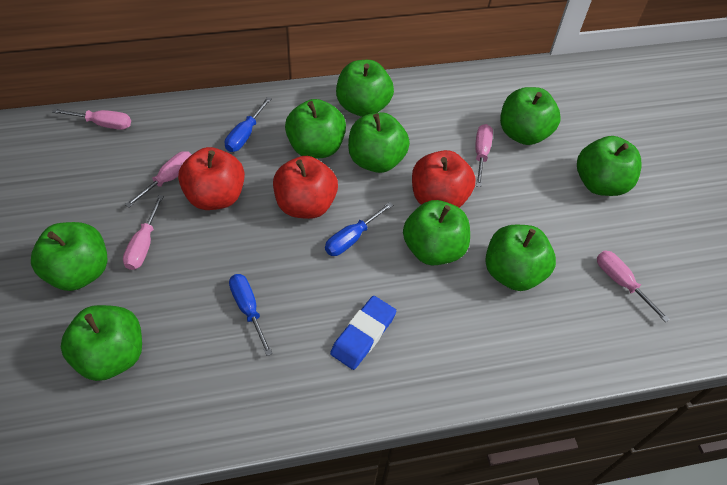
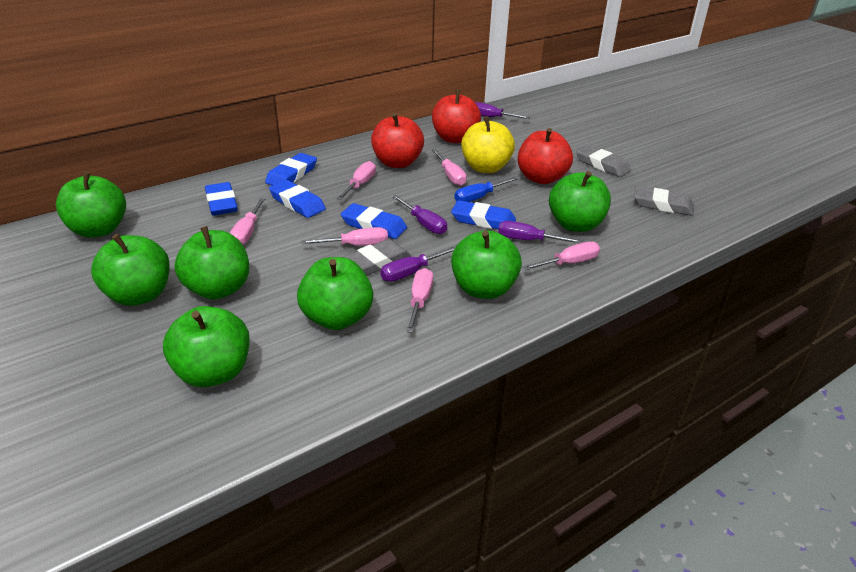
blue eraser: [330,296,396,370] = 1 -> [205,182,238,216] [265,153,317,185] [269,180,326,218] [341,203,407,239] [451,200,516,229] = 5
blue screwdriver: [225,97,272,152] [229,274,273,356] [325,202,393,256] = 3 -> [454,177,518,202] = 1
green apple: [31,222,108,291] [61,305,142,381] [285,99,346,159] [336,60,394,117] [348,112,410,173] [403,200,470,265] [485,225,556,291] [500,87,561,145] [577,136,641,196] = 9 -> [56,171,126,238] [91,234,170,306] [163,306,250,387] [174,226,249,300] [297,257,373,330] [451,230,522,299] [549,171,611,232] = 7
grey eraser: none = 0 -> [344,239,411,276] [576,145,631,177] [634,186,694,216] = 3
pink screwdriver: [52,109,131,130] [123,195,164,270] [125,151,191,208] [475,124,493,187] [597,250,670,322] = 5 -> [230,198,265,244] [301,227,388,246] [336,161,376,200] [406,268,433,333] [432,149,467,186] [522,242,600,270] = 6
purple screwdriver: none = 0 -> [380,246,456,282] [392,195,447,234] [475,102,530,119] [498,221,583,243] = 4
yellow apple: none = 0 -> [461,116,515,173] = 1

